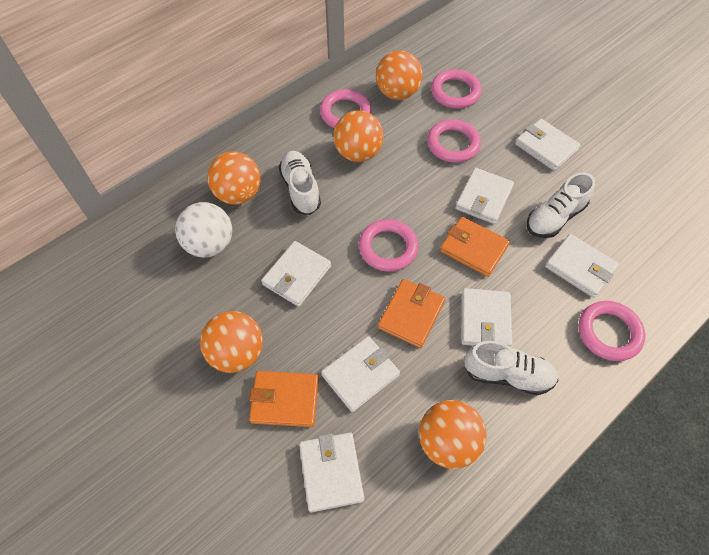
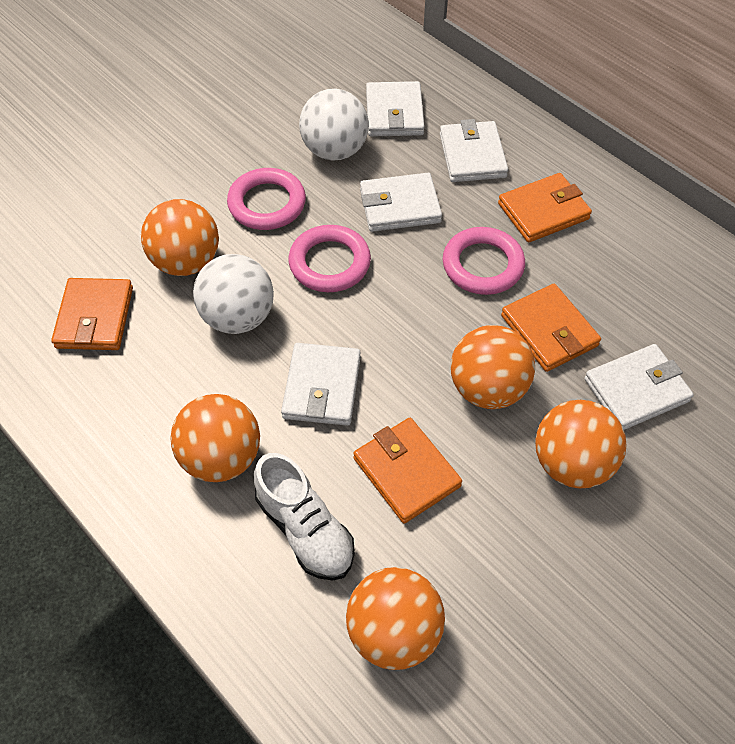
orange wallet: [249,371,319,427] [378,279,445,348] [440,216,510,277] = 3 -> [51,278,133,350] [353,418,462,524] [498,173,592,243] [501,284,601,372] = 4
pink ring: [320,89,372,128] [359,219,418,272] [427,119,481,163] [431,69,482,108] [579,301,646,361] = 5 -> [227,168,306,230] [288,225,371,292] [443,227,525,295] = 3
white ball: [175,202,232,257] = 1 -> [193,254,274,334] [299,89,369,161] = 2
white shoe: [279,151,321,215] [464,341,558,395] [527,172,595,238] = 3 -> [254,453,355,581] = 1
white wallet: [261,241,331,307] [299,433,364,512] [321,336,400,412] [455,168,514,224] [461,288,512,347] [515,119,580,171] [545,234,619,298] = 7 -> [281,343,361,426] [360,173,442,232] [366,81,425,137] [440,119,508,182] [584,344,694,430] = 5

